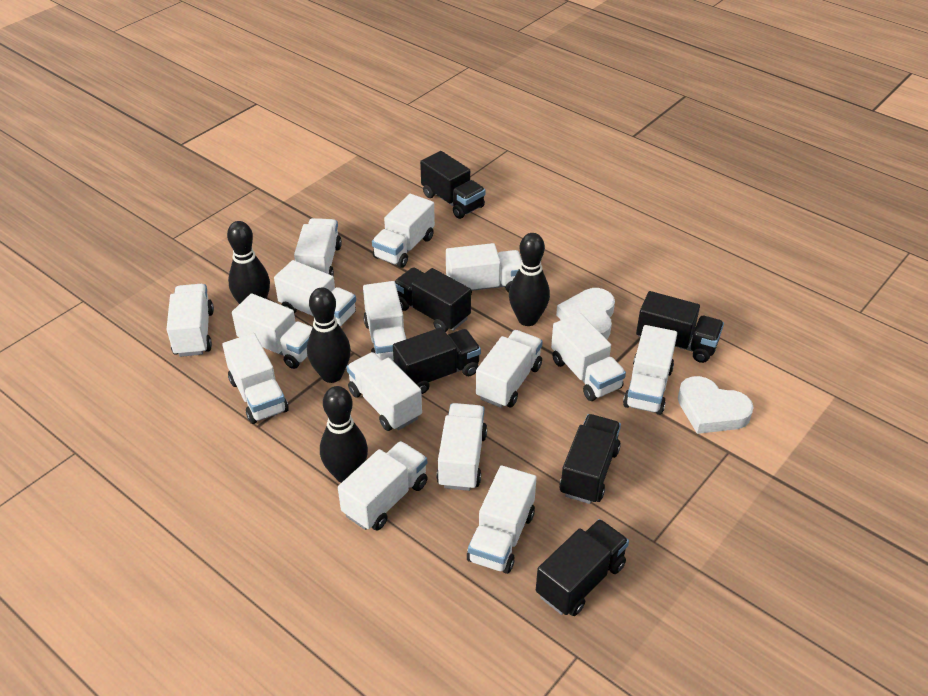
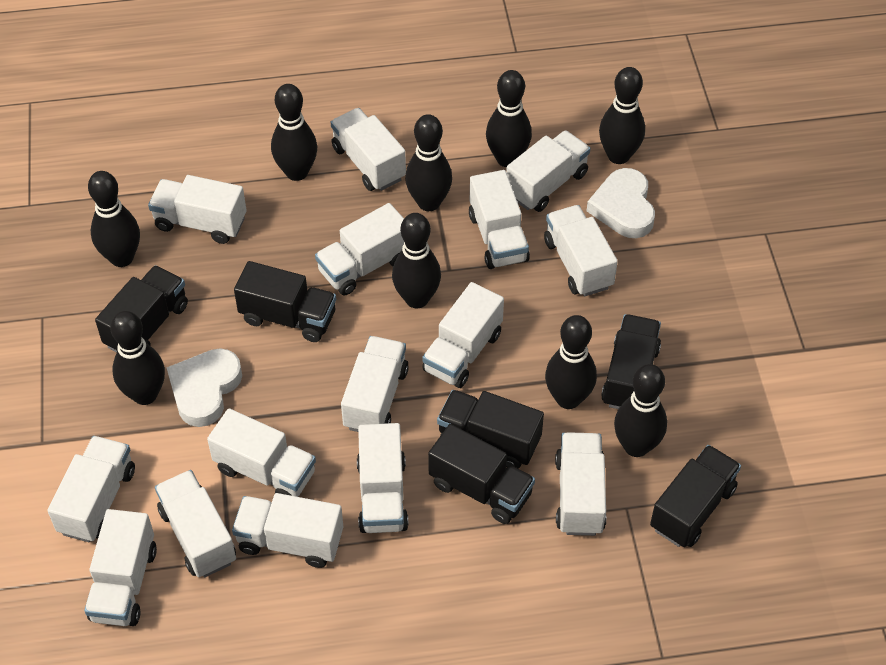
black bowling pin: [227,221,270,304] [307,287,351,383] [320,386,368,483] [509,233,550,326] = 4 -> [88,171,140,267] [110,311,165,405] [271,84,317,181] [392,213,441,308] [405,114,452,211] [486,70,532,167] [545,315,597,409] [599,67,645,164] [614,364,667,457] = 9

